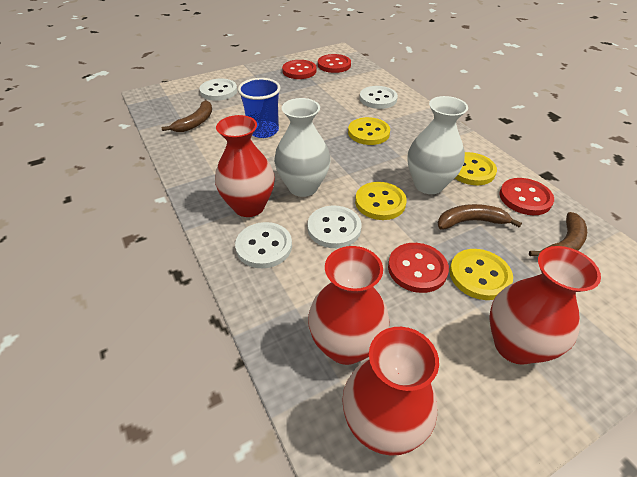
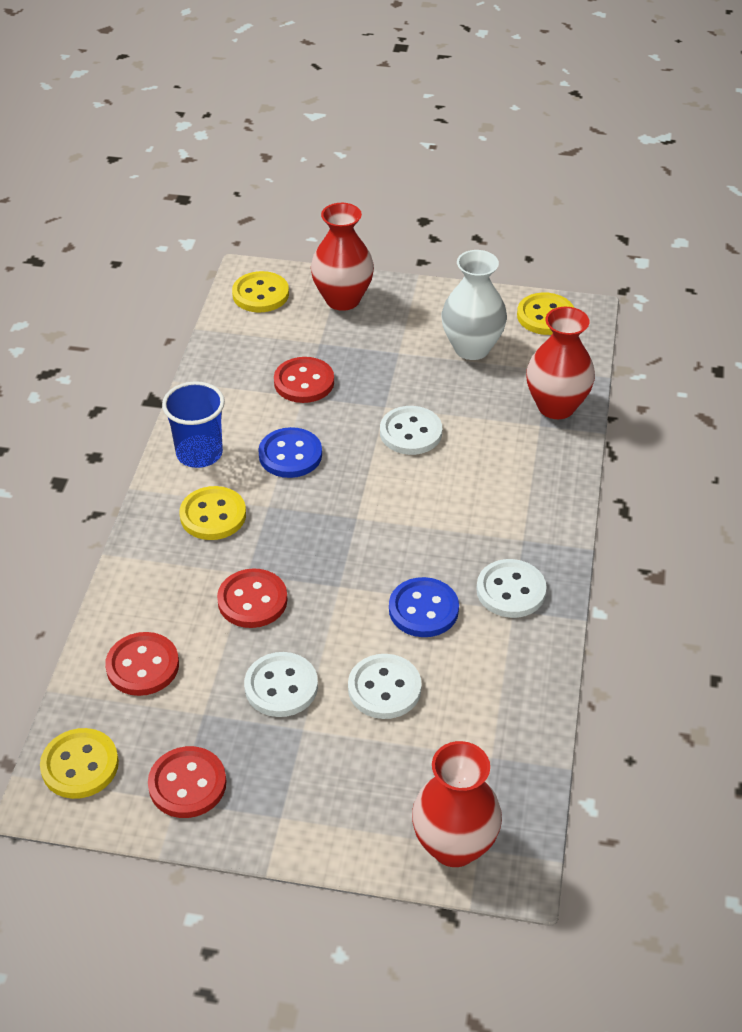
blue button: none = 0 -> [258,427,322,478] [389,577,459,637] = 2
brown banana: [162,100,212,132] [438,204,522,230] [529,212,587,256] = 3 -> none = 0
red vase: [215,115,275,217] [308,246,389,365] [342,327,439,456] [489,246,601,365] = 4 -> [311,203,374,311] [412,741,502,867] [526,307,595,419] = 3
white vase: [274,98,330,197] [408,96,468,194] = 2 -> [441,250,507,360] = 1

